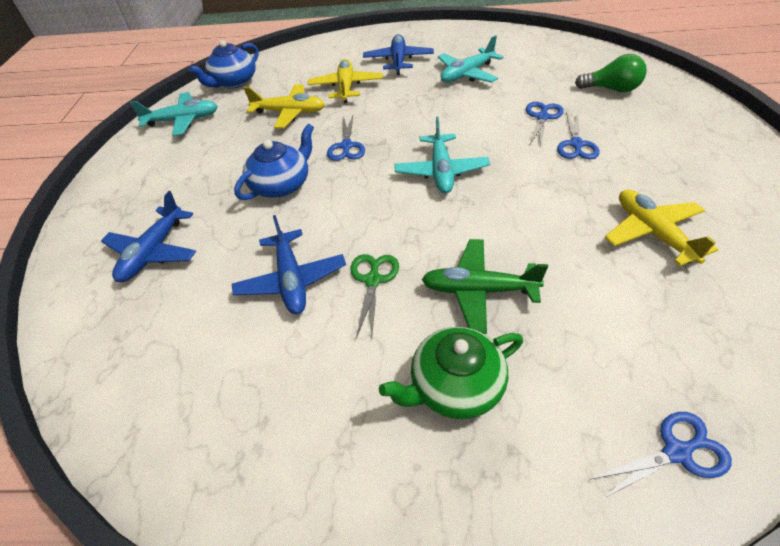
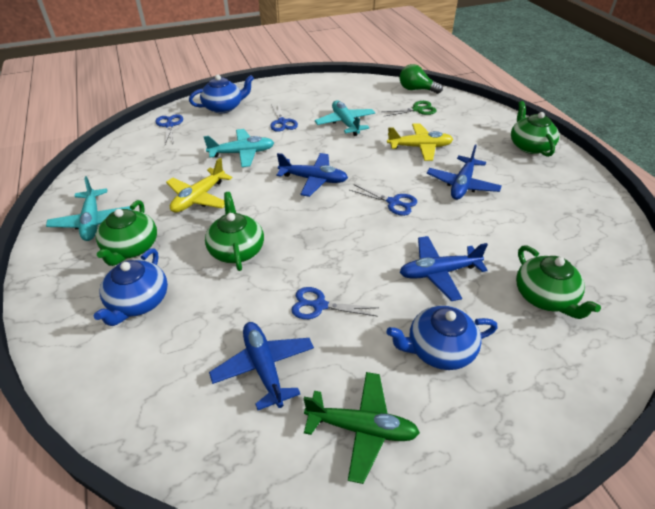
blue plane: [101,191,196,282] [232,215,346,314] [363,34,434,75] = 3 -> [209,322,314,410] [277,153,348,197] [400,236,488,301] [427,145,502,200] = 4
blue teapot: [189,40,259,89] [234,124,314,200] = 2 -> [94,248,168,326] [189,75,254,113] [386,305,498,370] = 3
green teapot: [379,327,523,419] = 1 -> [96,200,157,266] [205,192,264,271] [511,101,559,157] [516,246,601,319] = 4
yellow plane: [244,84,325,128] [308,59,383,103] [605,190,719,266] = 3 -> [166,158,233,213] [387,123,453,161] = 2

